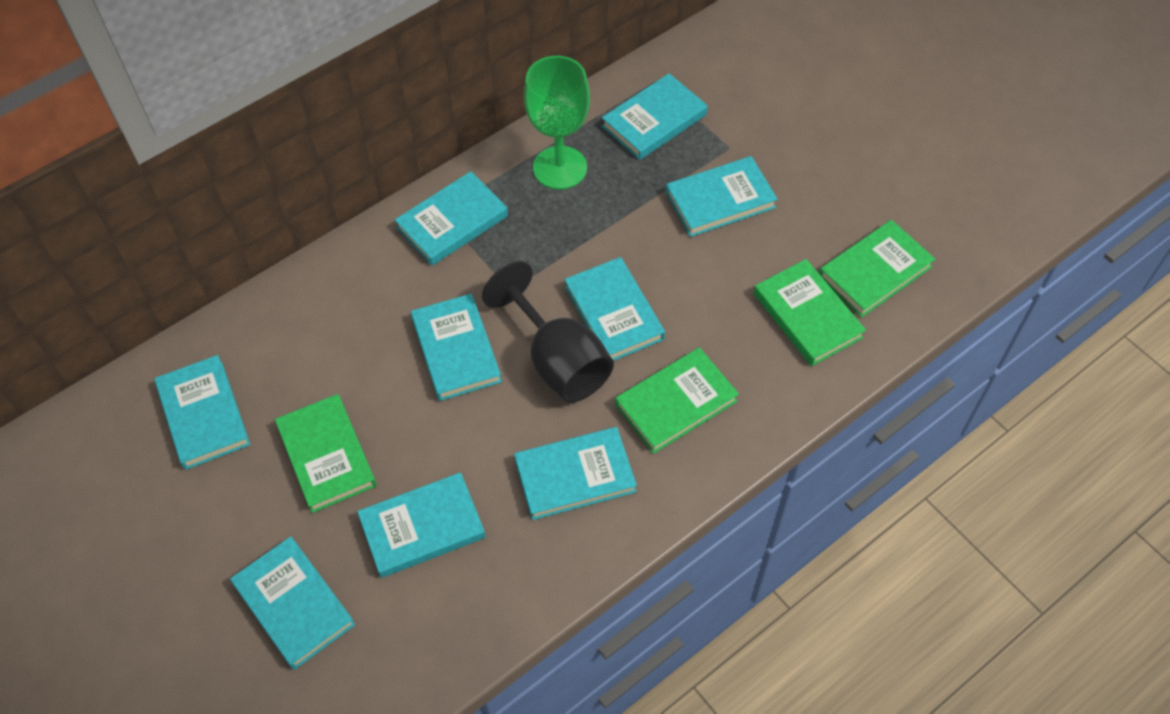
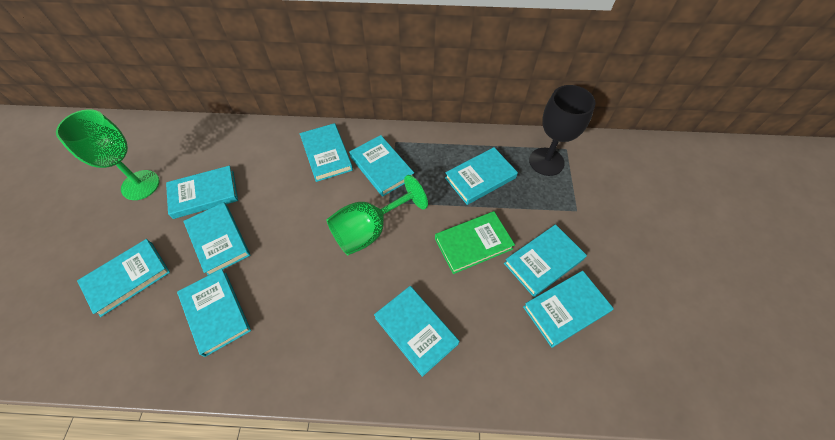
green book: [275,394,377,513] [615,347,739,454] [754,259,866,366] [819,220,935,318] = 4 -> [435,211,515,274] = 1
green goblet: [524,56,590,190] = 1 -> [56,109,160,200] [327,175,428,255] = 2
turquoise book: [154,355,250,470] [230,536,355,670] [357,472,486,578] [395,171,508,266] [411,293,502,401] [514,427,637,520] [564,257,665,361] [602,73,708,160] [666,156,778,237] = 9 -> [77,239,170,317] [166,166,238,219] [177,269,251,357] [183,202,250,275] [300,123,353,182] [349,135,414,197] [374,286,460,377] [445,147,518,205] [504,224,587,297] [523,271,614,348] = 10

